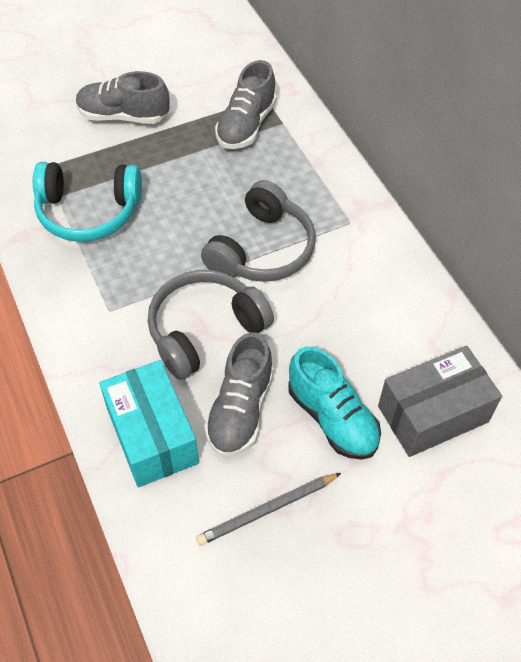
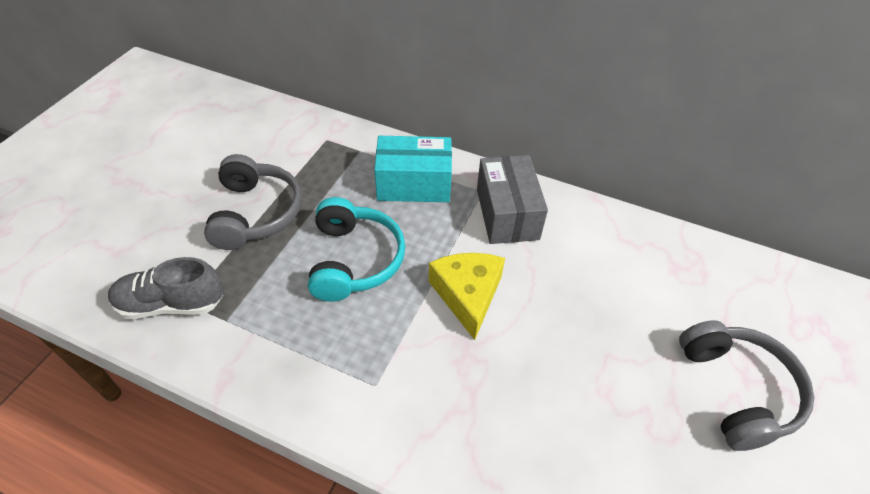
grey pencil: [196,473,341,546] = 1 -> none = 0
grey shoe: [76,71,170,124] [204,332,274,456] [215,60,276,149] = 3 -> [108,257,224,319] = 1
turquoise shoe: [288,347,381,460] = 1 -> none = 0
yellow cheese: none = 0 -> [429,253,505,340] = 1

